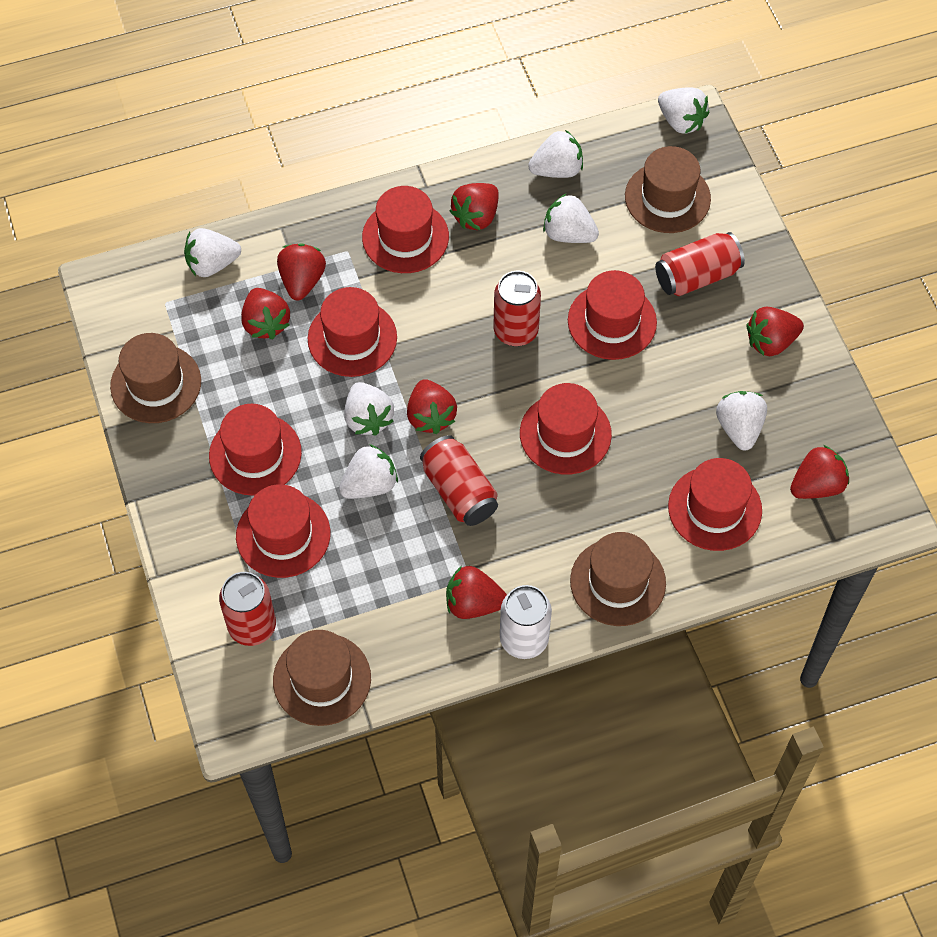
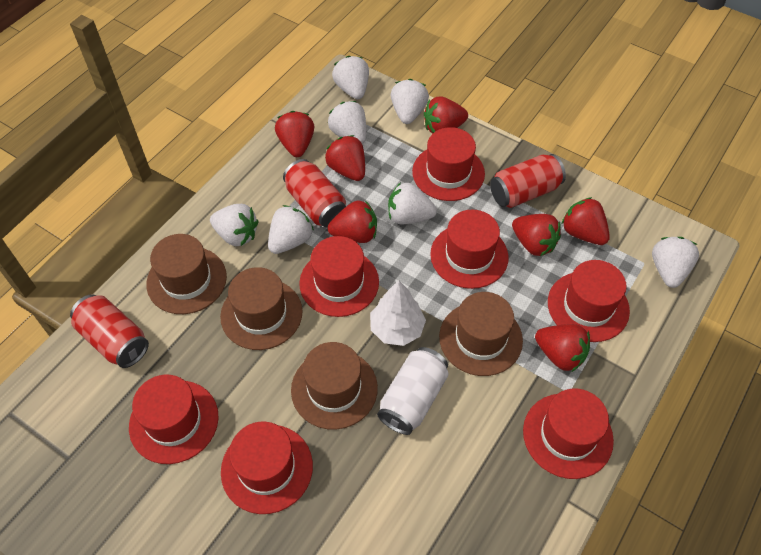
red can: [219,572,276,646] [420,435,498,526] [494,271,541,347] [655,232,745,296] = 4 -> [70,294,149,368] [283,159,346,228] [490,154,566,208] = 3
white tree: none = 0 -> [370,281,426,346] = 1

